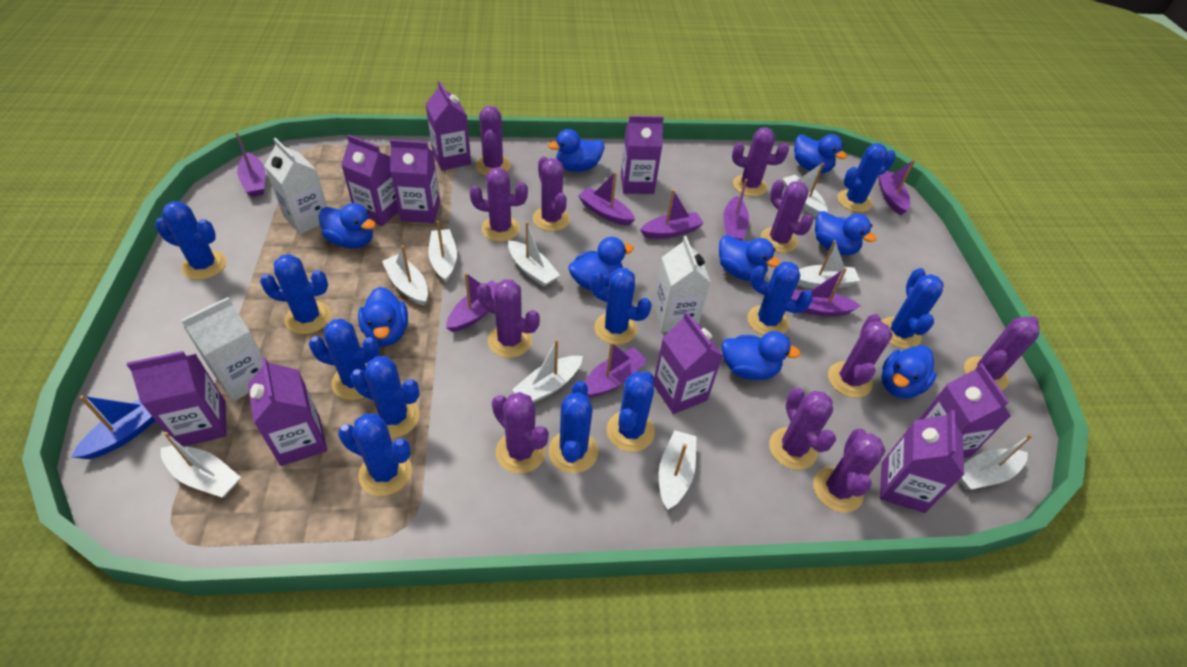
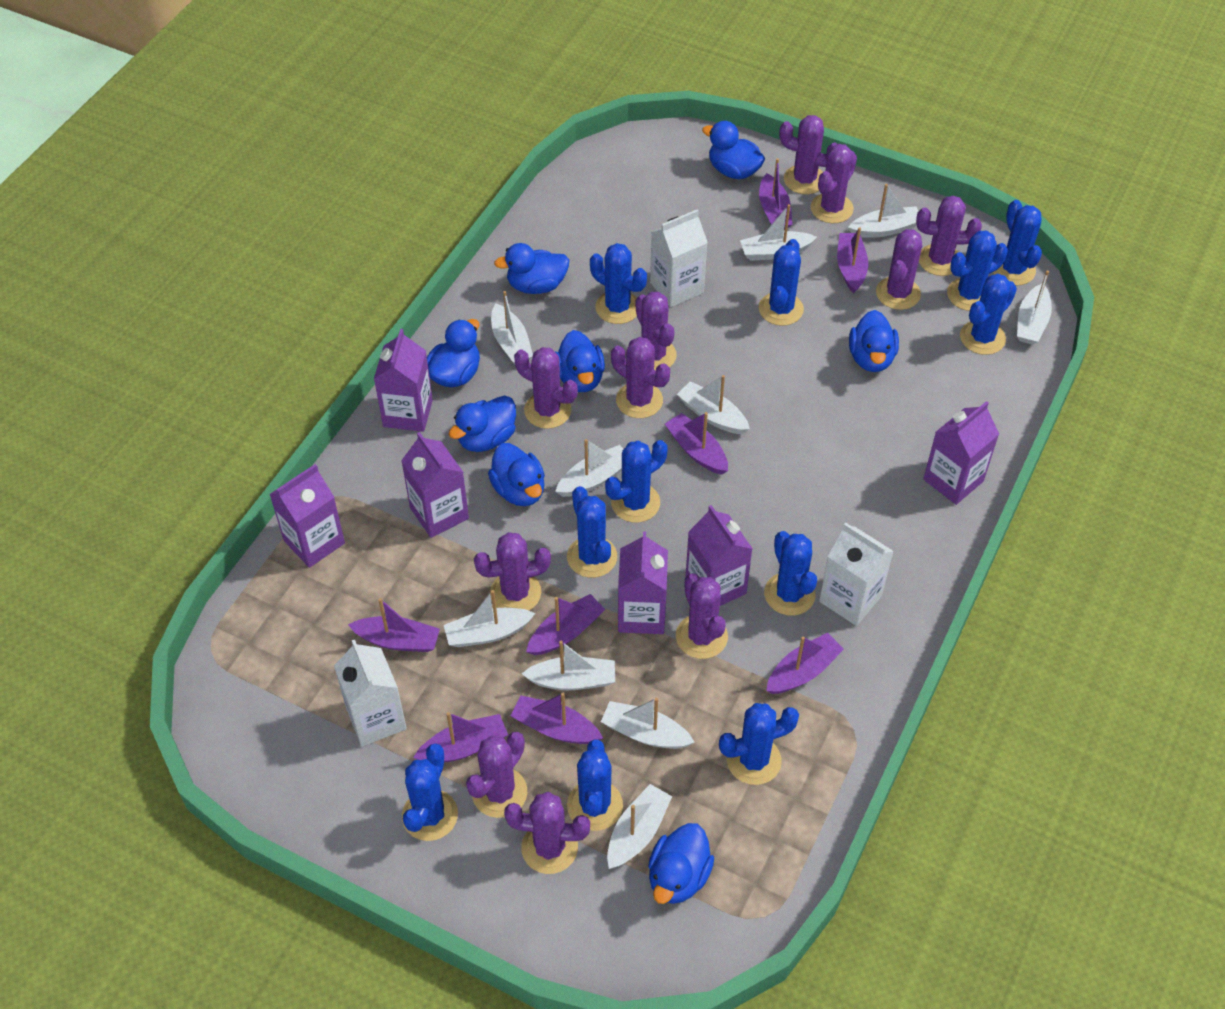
blue boat: [72,395,155,459] = 1 -> none = 0
blue duck: [319,203,376,248] [358,287,408,346] [548,129,605,172] [568,237,634,290] [719,235,780,281] [722,331,801,380] [794,134,847,173] [815,211,876,255] [881,345,937,398] = 9 -> [427,319,480,387] [449,396,516,452] [488,443,545,506] [494,243,569,294] [555,330,605,392] [648,823,714,904] [702,121,765,179] [849,310,899,372] = 8
purple carton: [127,351,226,446] [248,357,327,466] [341,135,399,226] [390,139,440,223] [426,81,471,170] [621,116,664,194] [654,312,723,414] [880,410,964,513] [919,364,1011,458] = 9 -> [269,464,345,568] [374,329,433,432] [401,432,469,538] [618,531,668,634] [685,505,752,606] [923,401,999,505] = 6
white boat: [161,432,241,497] [382,245,428,306] [428,221,457,283] [508,221,560,287] [512,339,583,403] [659,430,697,510] [782,163,828,217] [797,240,860,289] [959,434,1033,490] = 9 -> [444,590,535,647] [491,291,533,364] [522,641,615,690] [555,439,623,497] [601,698,695,749] [607,784,672,869] [677,375,750,434] [740,204,817,261] [848,184,918,238] [1017,271,1052,344] = 10

